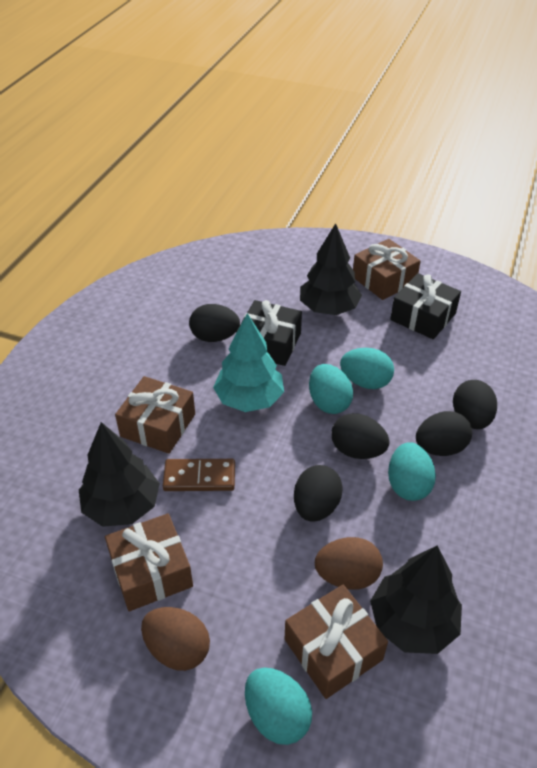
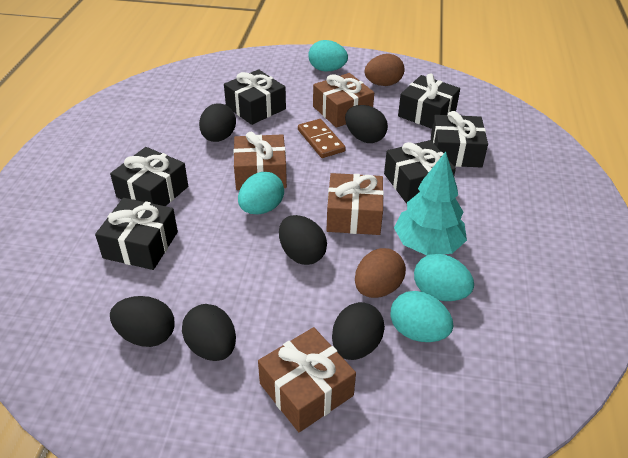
black egg: [189,304,240,342] [294,465,343,522] [331,413,390,459] [416,411,472,456] [453,380,497,429] = 5 -> [110,296,175,347] [182,304,236,361] [199,103,236,142] [279,215,327,265] [332,302,385,360] [345,105,388,143] = 6
black gift: [236,300,302,366] [390,273,461,339] = 2 -> [95,198,178,270] [110,147,188,206] [224,69,286,125] [384,140,456,203] [398,73,460,129] [431,111,488,167] = 6
black tree: [79,422,160,527] [300,223,362,315] [370,546,462,654] = 3 -> none = 0

